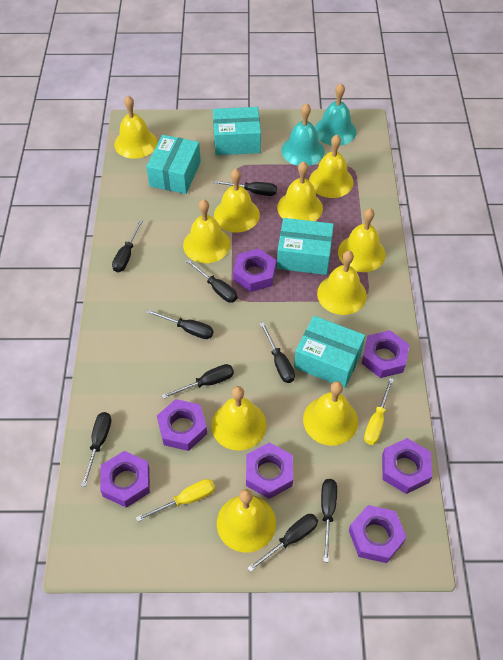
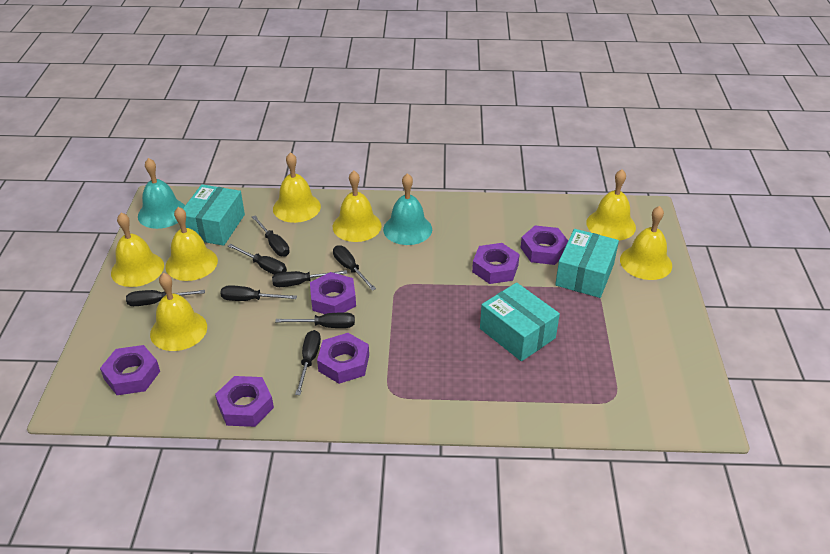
black screwdriver: [81,412,111,487] [112,220,143,272] [146,309,214,339] [161,364,234,399] [186,259,238,303] [214,180,277,196] [247,514,318,572] [260,322,295,383] [321,479,337,562] = 9 -> [126,290,205,306] [220,285,297,301] [228,244,287,275] [252,216,290,257] [272,270,347,287] [275,312,355,328] [295,330,321,395] [333,245,376,291] = 8
purple nut: [100,451,150,508] [157,399,207,451] [233,249,276,292] [246,442,293,499] [349,505,407,563] [362,330,409,378] [382,438,432,494] = 7 -> [100,345,160,395] [215,376,274,427] [310,272,356,314] [317,333,369,384] [472,243,520,284] [521,225,568,265] = 6
turquoise box: [146,135,201,194] [213,107,261,155] [277,218,334,275] [294,316,365,388] = 4 -> [183,184,245,246] [480,282,560,361] [555,229,619,298] = 3
yellow bell: [114,96,157,159] [183,199,231,263] [211,386,267,451] [214,169,260,232] [217,489,276,552] [277,161,323,221] [303,381,358,446] [309,135,354,198] [317,251,367,315] [338,208,386,272] = 10 -> [111,213,164,287] [150,273,207,351] [165,207,218,281] [273,152,321,223] [333,171,382,242] [586,169,636,240] [620,206,672,280] = 7
yellow screwdriver: [136,479,215,522] [364,378,394,445] = 2 -> none = 0

